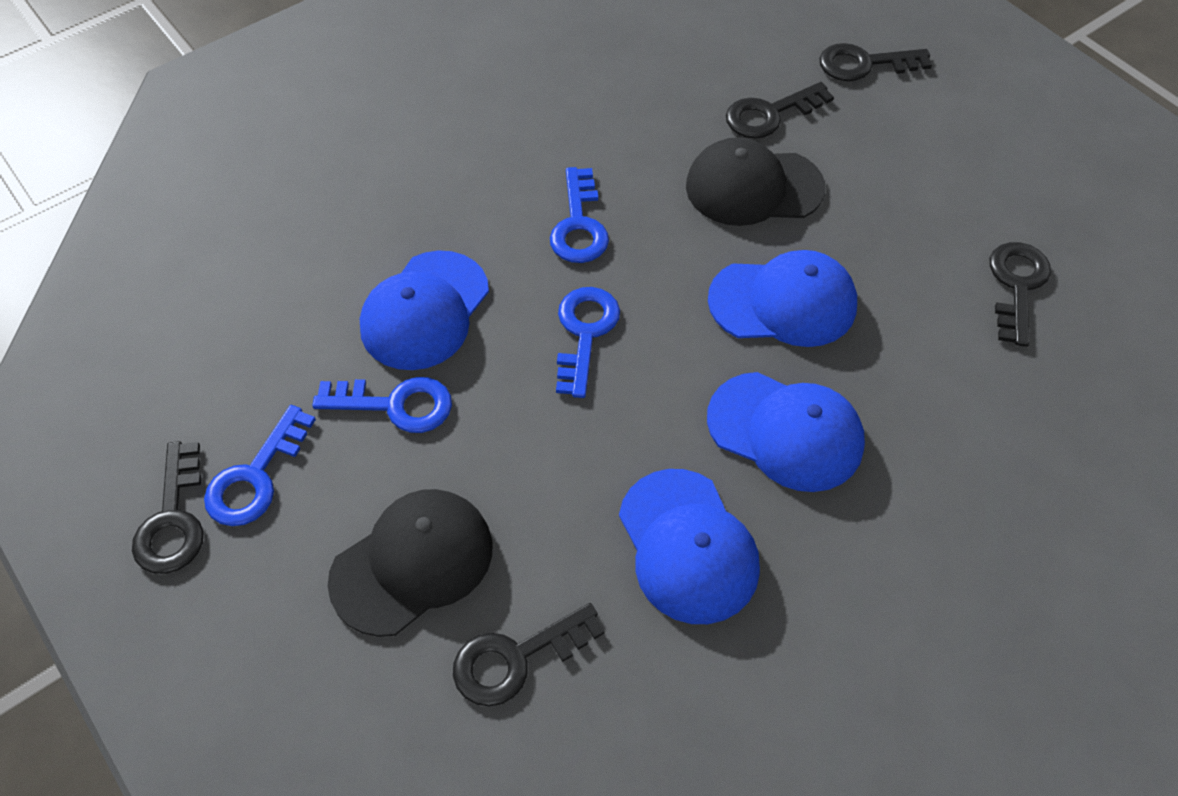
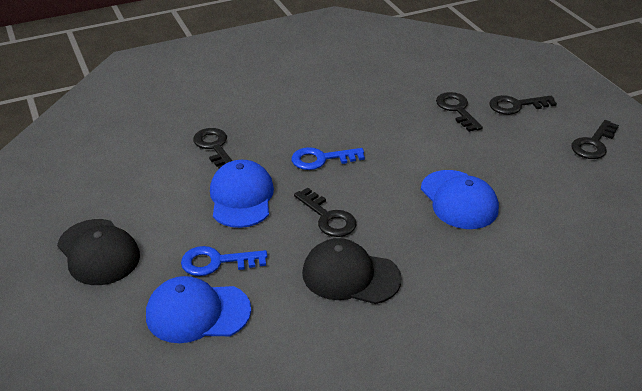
blue cap: [360,250,489,370] [619,469,760,624] [707,372,865,492] [708,250,857,347] = 4 -> [146,276,251,343] [210,160,274,228] [421,170,499,229] = 3
blue key: [204,405,316,526] [312,377,452,433] [550,167,609,263] [556,287,620,398] = 4 -> [181,246,268,276] [291,147,365,170] = 2

